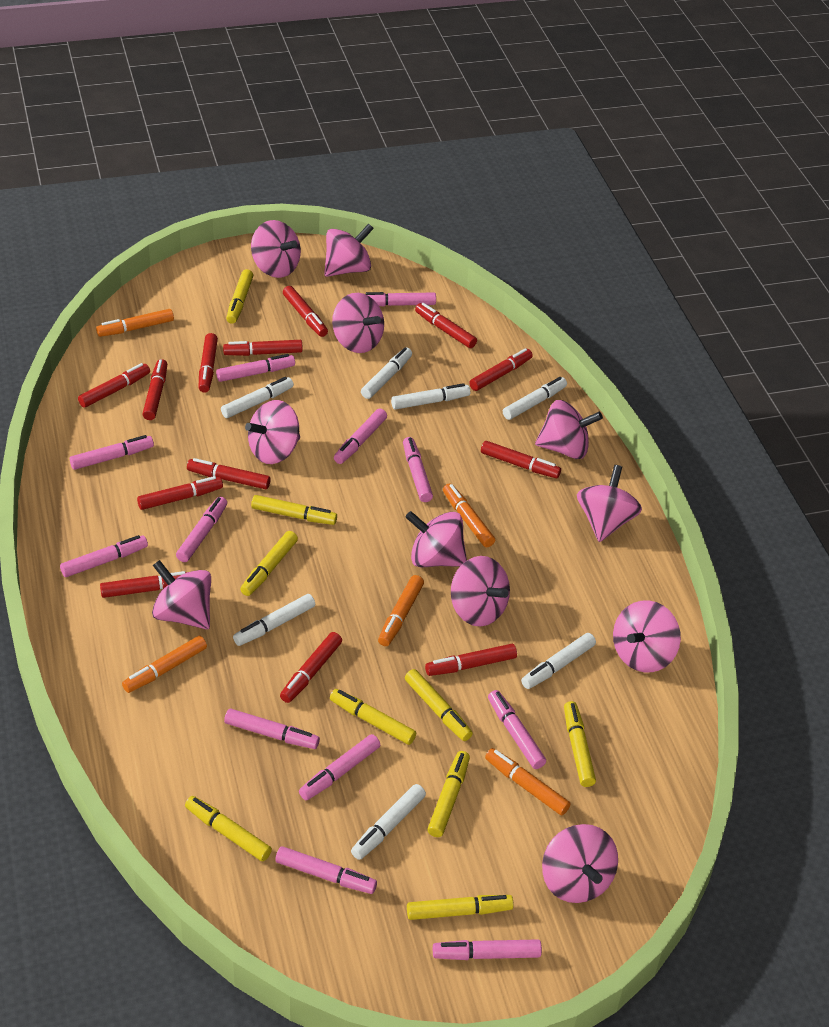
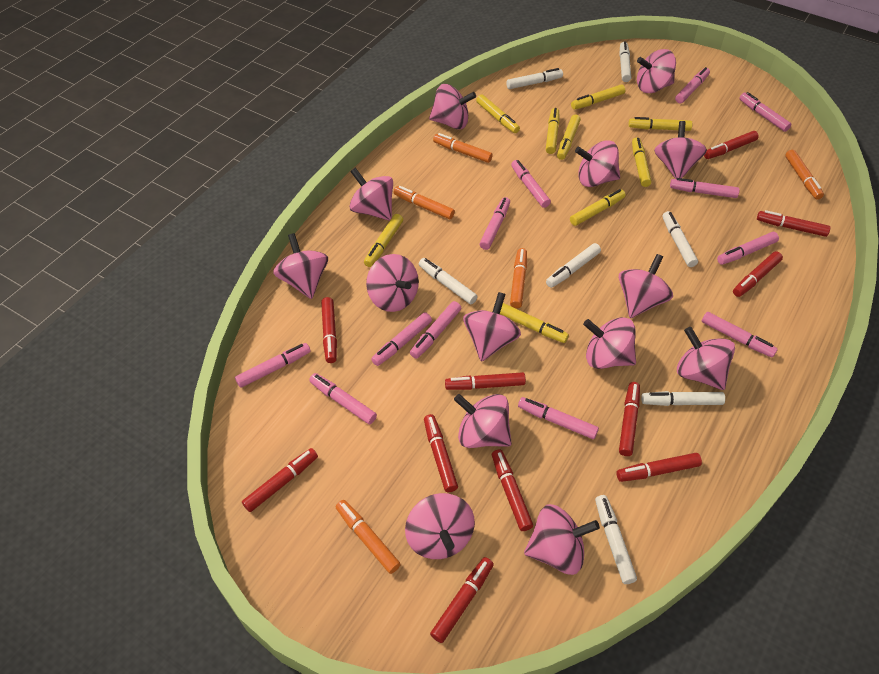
pink spinning top: [152,560,211,629] [245,400,300,464] [251,220,301,278] [324,223,374,277] [332,293,384,353] [406,511,467,567] [451,556,510,626] [535,400,603,459] [542,824,618,903] [577,465,642,542] [613,600,681,672] = 11 -> [273,233,328,299] [349,167,393,221] [366,254,419,312] [405,493,475,559] [429,84,476,129] [454,394,512,448] [463,292,521,362] [524,504,600,575] [575,140,620,187] [583,317,636,369] [619,254,673,318] [637,49,676,93] [654,121,707,179] [677,327,735,390] = 14
red marker: [78,363,150,408] [100,571,187,598] [137,476,223,510] [142,359,167,420] [187,458,271,489] [199,333,218,393] [223,340,303,356] [280,632,342,703] [283,286,328,337] [415,303,477,348] [425,644,517,676] [469,348,533,391] [481,441,561,478] = 13 -> [242,448,318,512] [321,297,337,363] [424,414,458,492] [430,557,494,643] [445,372,526,390] [492,449,533,531] [617,453,702,482] [619,382,640,456] [704,131,759,159] [733,251,783,297] [757,210,830,237] = 11

